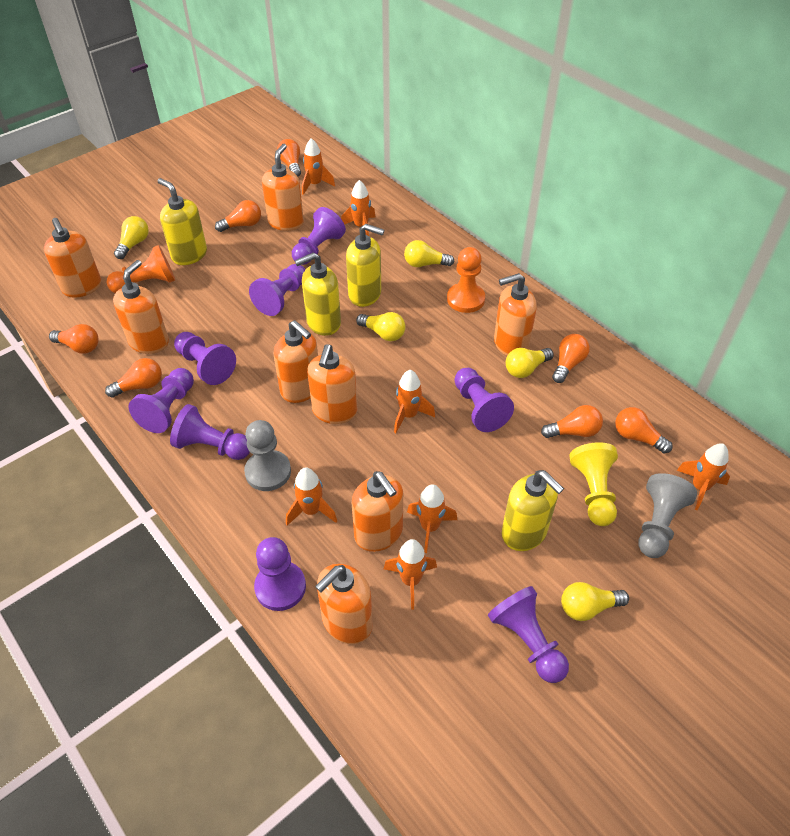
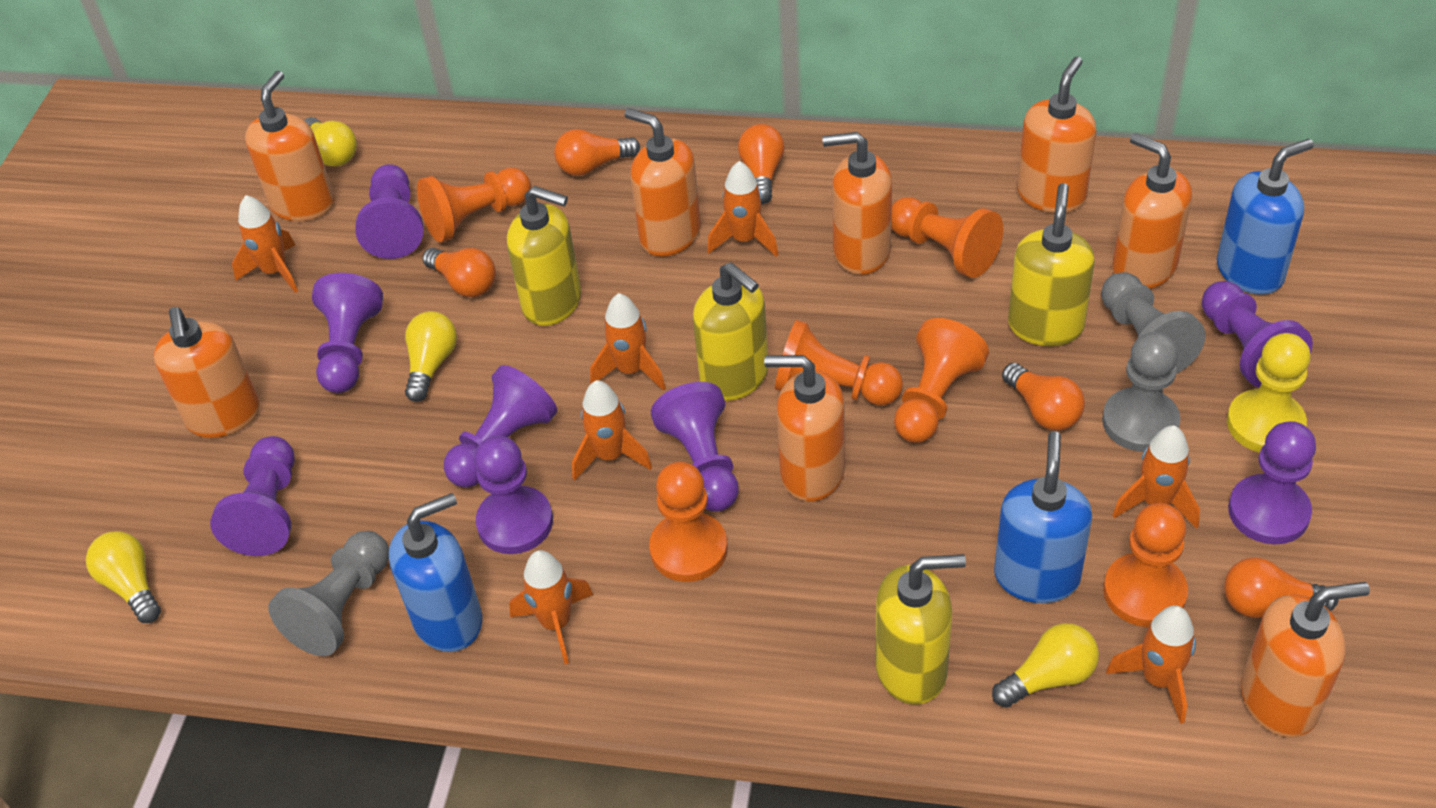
blue soap dispenser: none = 0 -> [389,493,482,652] [994,431,1092,603] [1217,139,1314,295] = 3
grey pawn: [244,420,291,491] [638,473,697,558] = 2 -> [268,531,389,656] [1101,272,1206,374] [1102,332,1180,452] = 3
orange light bulb: [49,324,99,354] [105,358,162,398] [215,200,261,232] [277,139,301,177] [541,405,603,438] [552,334,590,383] [615,407,673,454] = 7 -> [422,248,496,297] [554,129,640,176] [738,124,785,204] [1002,363,1085,430] [1224,557,1339,618] = 5
orange pawn: [107,245,175,293] [447,247,485,313] = 2 -> [417,168,531,242] [649,462,727,582] [775,320,903,405] [891,197,1003,278] [894,318,989,443] [1103,503,1188,627] = 6
yellow light bulb: [114,216,149,259] [356,312,406,341] [404,240,455,267] [506,348,554,378] [561,582,629,621] = 5 -> [86,531,161,623] [304,117,357,166] [405,311,457,402] [992,623,1099,708] = 4

